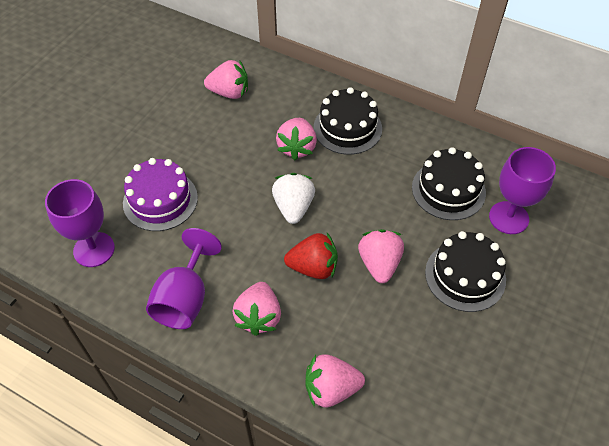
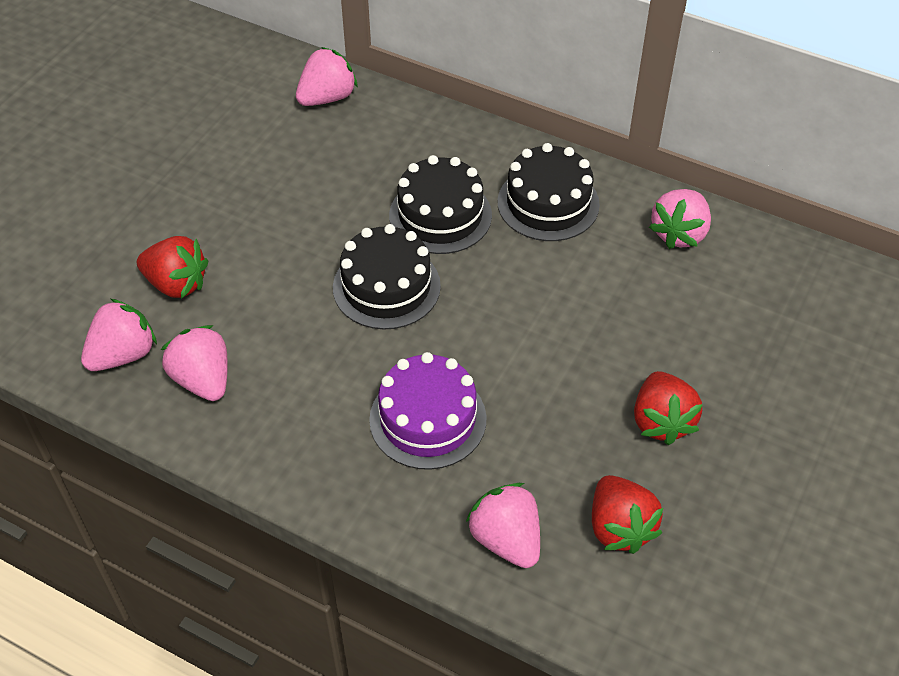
purple goblet: [45,179,115,267] [146,228,222,329] [489,147,556,234] = 3 -> none = 0
red strawberry: [284,233,338,279] = 1 -> [137,236,208,298] [592,475,663,554] [634,371,703,445] = 3
white strawberry: [272,173,315,224] = 1 -> none = 0

